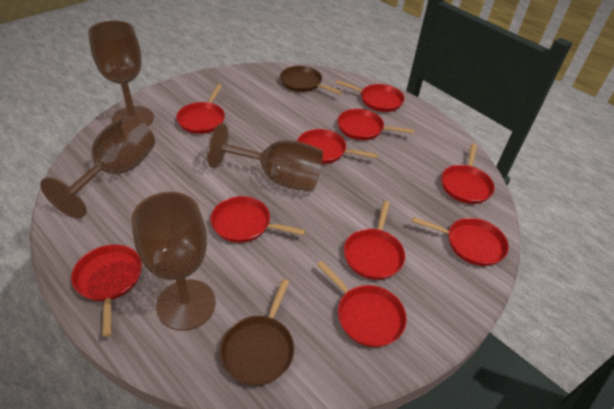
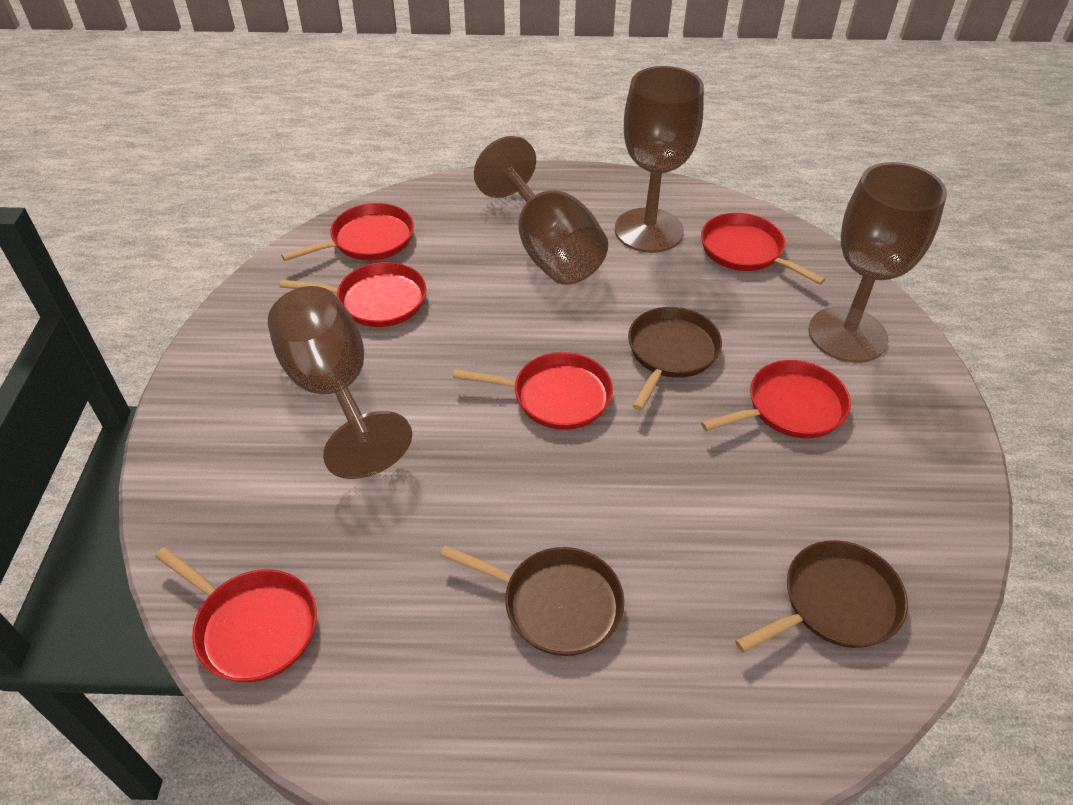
brown pan: [220,279,294,386] [280,66,342,94] = 2 -> [440,545,624,656] [628,307,722,410] [735,540,908,653] = 3
red pan: [71,244,142,337] [176,84,225,134] [211,196,306,243] [297,129,378,164] [317,261,407,347] [336,80,405,112] [337,109,414,140] [344,201,405,280] [412,217,509,266] [441,144,495,204] = 10 -> [155,547,317,682] [280,262,426,327] [281,203,414,261] [453,352,613,430] [701,213,826,285] [701,360,851,438] = 6

